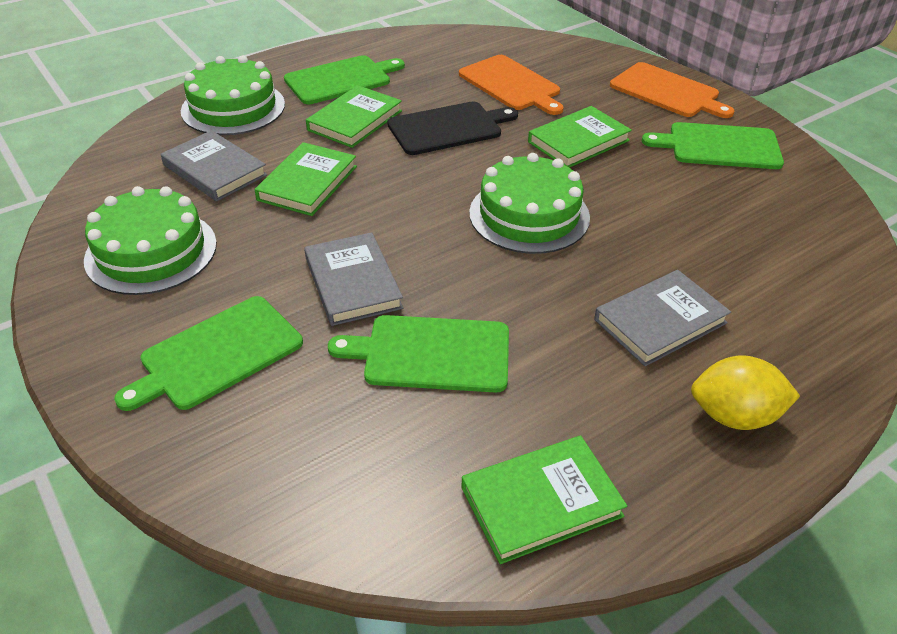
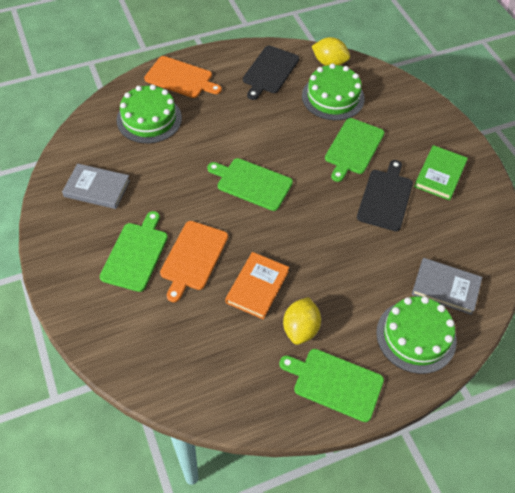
black cutting board: [387,102,518,155] = 1 -> [243,46,299,100] [357,160,413,231] = 2
green book: [255,142,357,216] [306,85,402,148] [461,436,627,564] [528,106,632,168] = 4 -> [414,145,468,200] = 1
grey book: [161,130,267,201] [304,232,403,326] [594,270,731,366] = 3 -> [62,163,130,209] [412,258,482,315] = 2
orange book: none = 0 -> [225,252,289,319] = 1
yellow lemon: [691,355,800,430] = 1 -> [283,297,321,345] [312,37,350,66] = 2

